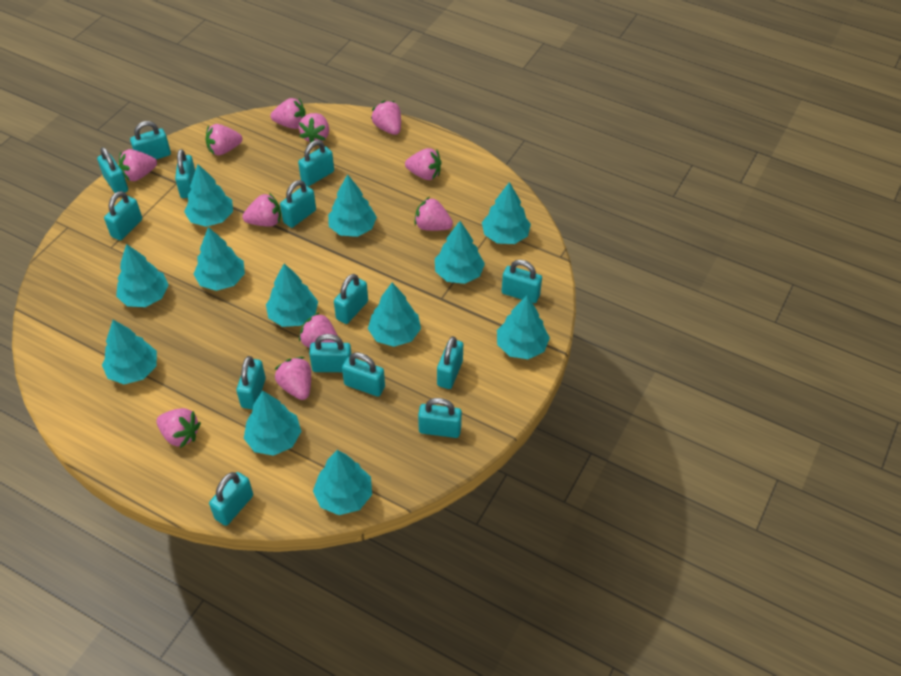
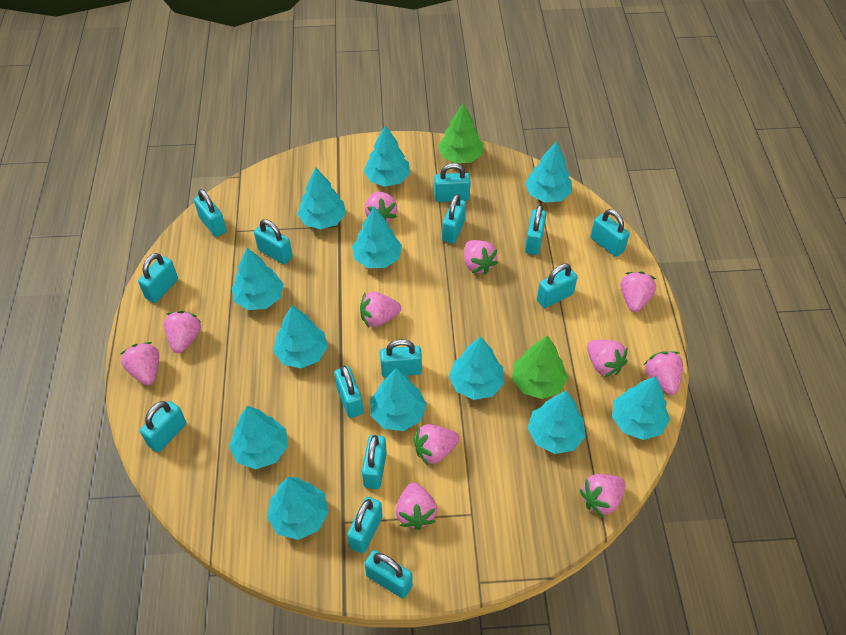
green tree: none = 0 -> [438,103,483,163] [512,335,568,399] = 2

